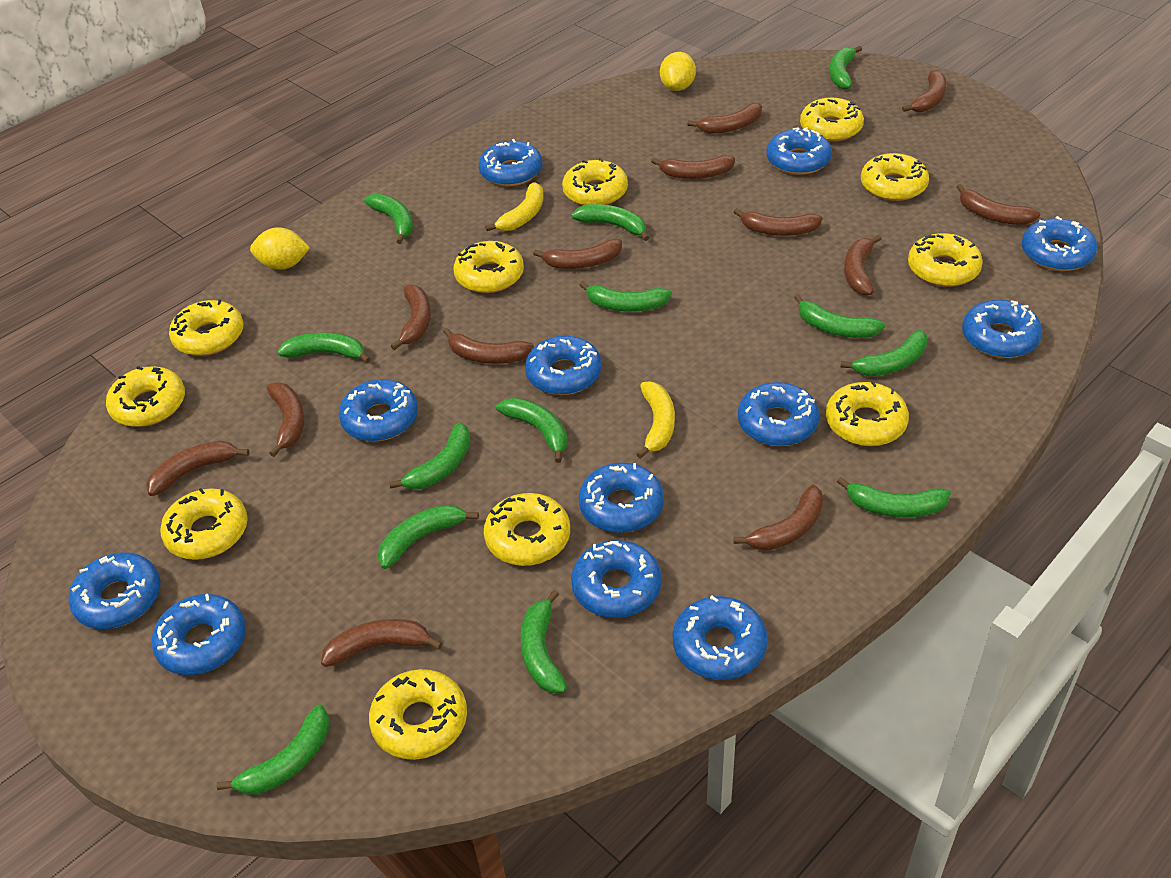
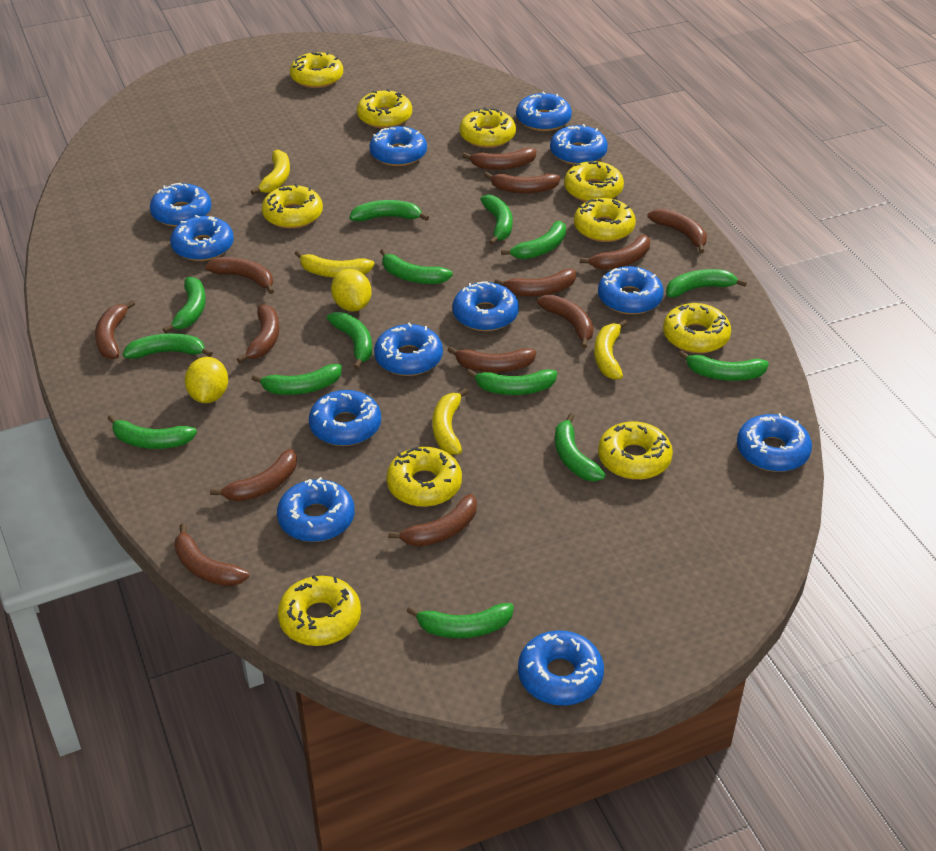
green banana: [217,704,329,795] [277,332,371,363] [364,193,413,244] [378,505,479,569] [389,422,470,489] [496,398,567,463] [520,590,567,693] [571,204,649,241] [580,281,672,312] [794,294,885,338] [829,46,862,89] [837,477,951,518] [840,329,927,376] = 13 -> [107,415,197,449] [123,333,213,359] [163,277,206,333] [251,364,342,395] [327,312,372,369] [350,200,429,222] [380,249,453,284] [406,603,514,638] [467,369,557,395] [480,195,512,245] [501,221,566,259] [555,413,606,481] [666,269,747,297] [678,350,769,381] = 14
yellow banana: [485,183,543,231] [636,381,675,459] = 2 -> [251,150,290,195] [295,251,374,278] [432,388,468,455] [594,320,628,379] = 4
yellow donut: [106,366,185,427] [160,488,248,560] [169,300,244,356] [369,669,467,760] [454,241,524,293] [484,493,570,566] [562,158,628,206] [800,98,864,142] [826,381,909,446] [861,153,929,201] [908,233,983,287] = 11 -> [262,184,323,229] [278,575,361,646] [290,52,343,88] [357,89,412,128] [386,447,462,507] [460,107,516,148] [564,161,624,202] [574,198,636,242] [598,421,673,480] [663,303,731,354] = 10

